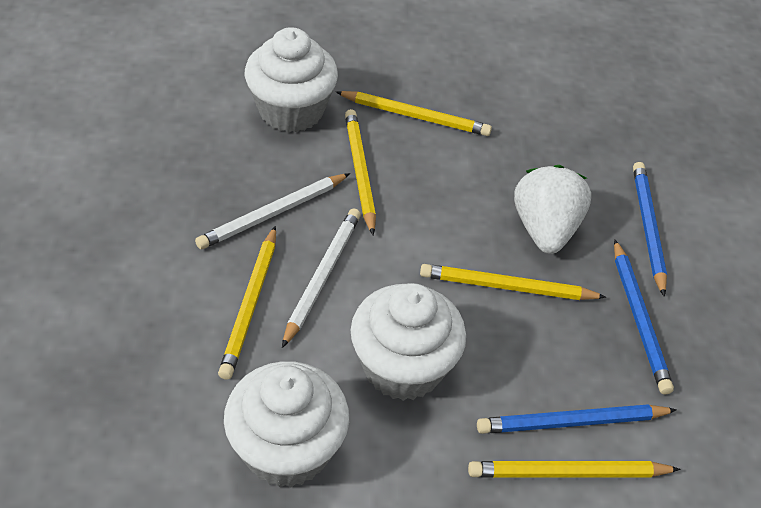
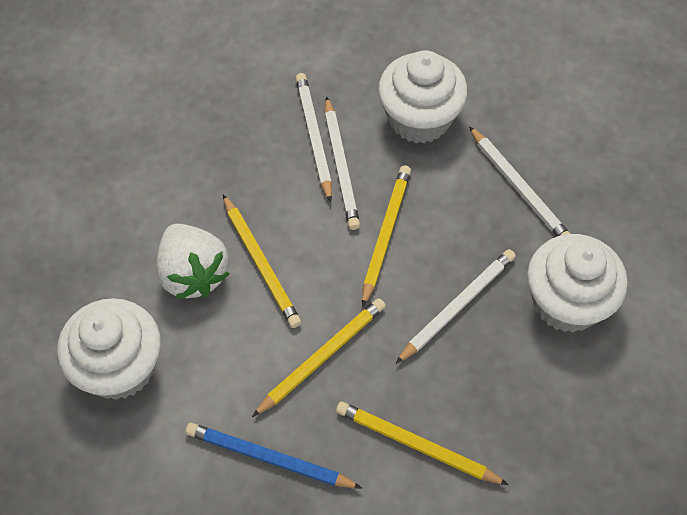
blue pencil: [477,404,677,434] [614,239,674,395] [633,162,667,297] = 3 -> [186,423,362,488] = 1
white pencil: [195,173,350,249] [282,208,361,348] = 2 -> [296,73,332,203] [325,96,360,230] [396,249,516,364] [469,126,570,237] = 4
yellow pencil: [218,226,276,380] [336,91,492,136] [345,109,376,236] [420,264,606,300] [468,461,680,478] = 5 -> [223,194,301,328] [252,298,385,417] [336,401,509,485] [362,165,411,307] = 4

